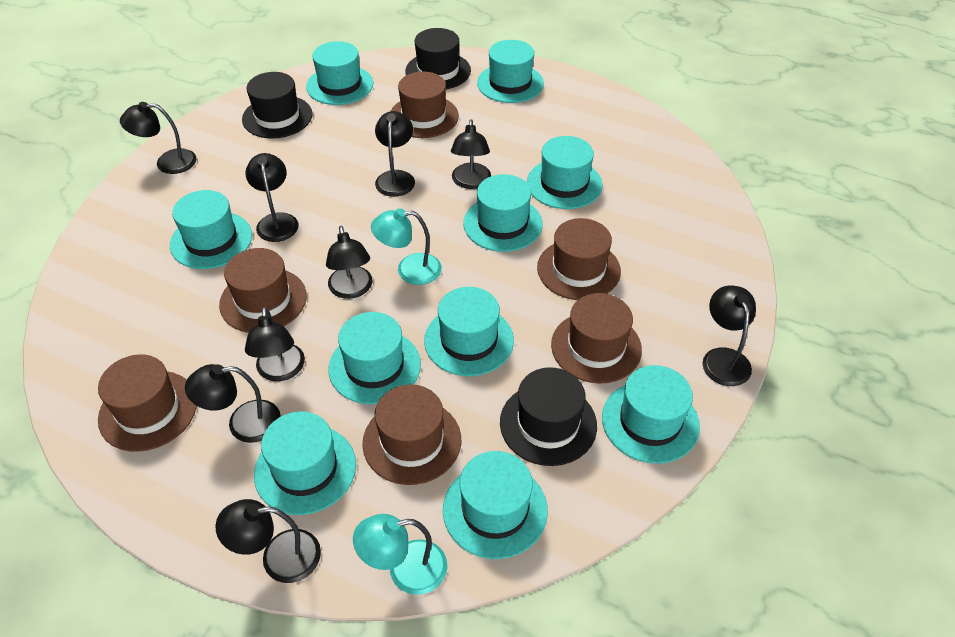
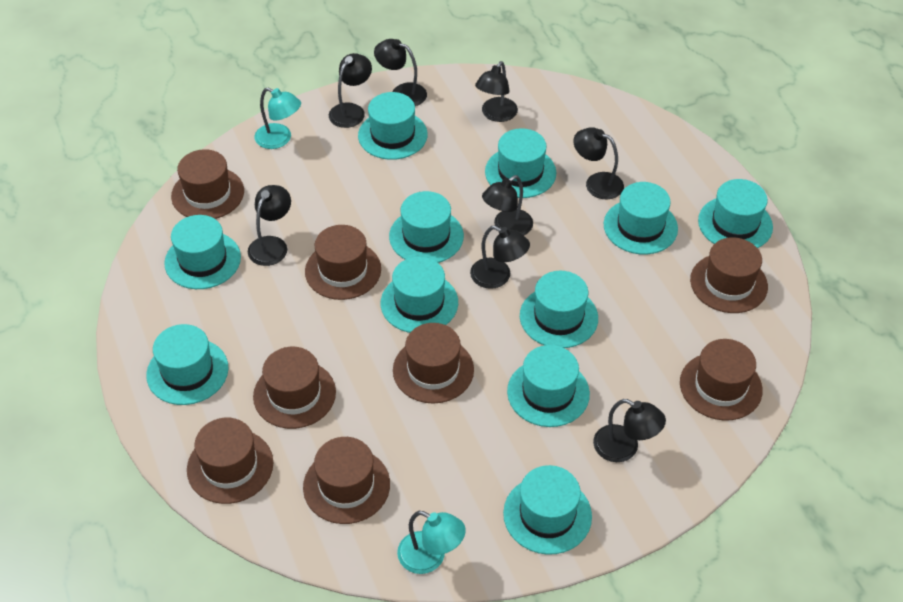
black hat: [242,72,313,138] [405,28,471,89] [500,367,597,466] = 3 -> none = 0
black lamp: [120,102,196,174] [185,364,281,443] [216,499,321,583] [245,153,299,242] [245,307,305,381] [326,226,373,299] [375,111,415,197] [451,119,491,189] [702,285,756,386] = 9 -> [248,185,291,266] [329,53,372,128] [374,39,427,106] [470,226,530,289] [475,61,518,122] [482,175,533,235] [573,127,624,199] [593,399,666,462] = 8
brown hat: [98,354,197,452] [219,248,307,333] [362,385,461,485] [391,71,459,138] [537,218,621,300] [551,293,642,384] = 6 -> [171,149,244,219] [187,418,273,504] [253,347,336,429] [303,437,390,524] [305,225,381,300] [393,323,474,404] [680,339,763,421] [690,237,768,313] = 8
turquoise hat: [170,190,252,269] [254,411,356,515] [306,41,373,105] [328,312,421,404] [424,287,514,376] [443,451,548,559] [463,174,543,252] [477,40,544,103] [527,136,603,209] [602,365,700,464] = 10 -> [146,324,229,405] [164,215,241,289] [358,92,428,160] [381,257,458,333] [389,191,464,263] [485,128,556,198] [503,465,592,555] [507,345,590,427] [520,271,598,348] [604,182,678,254] [698,179,773,248] = 11

